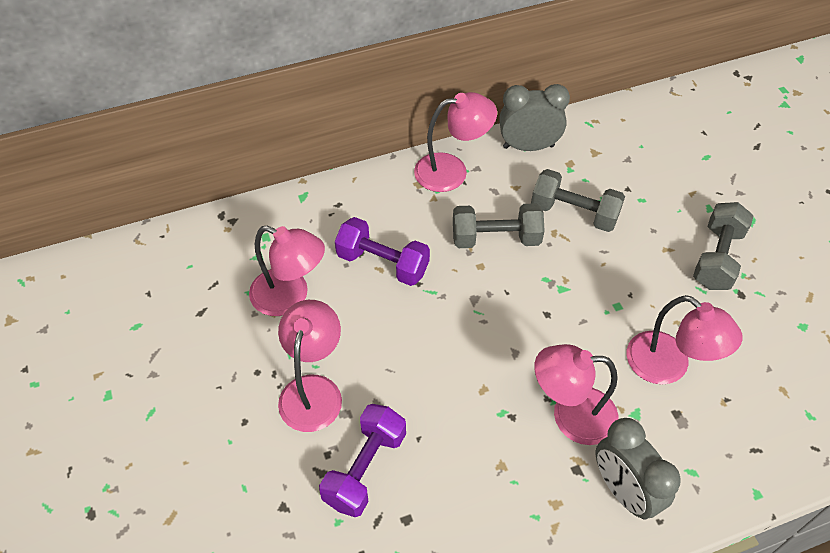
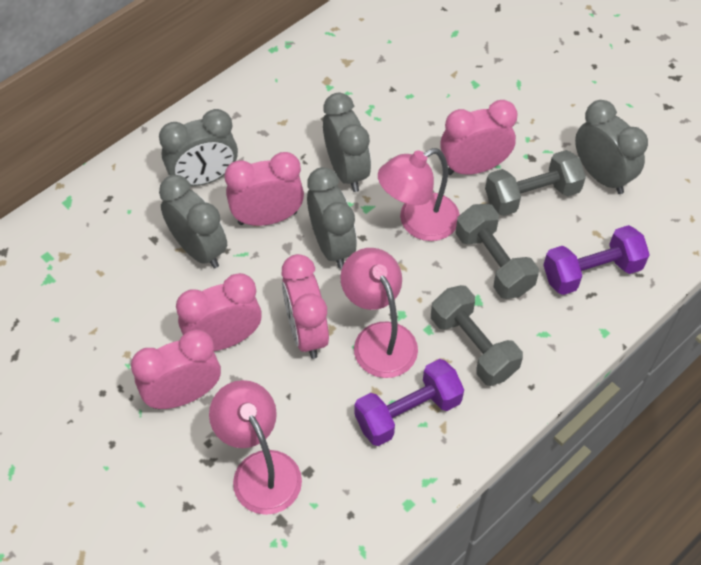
grey clock: [499,84,570,151] [596,418,681,520] = 2 -> [159,109,238,186] [159,175,227,268] [307,167,357,269] [323,93,371,192] [575,100,648,194] = 5
pink clock: none = 0 -> [131,329,221,409] [176,273,262,351] [225,152,304,226] [282,254,329,359] [440,100,518,175] = 5
pink lamp: [249,226,325,316] [278,300,342,432] [414,92,497,192] [534,344,619,445] [627,295,742,385] = 5 -> [209,380,302,515] [340,248,418,378] [378,148,460,241] = 3

